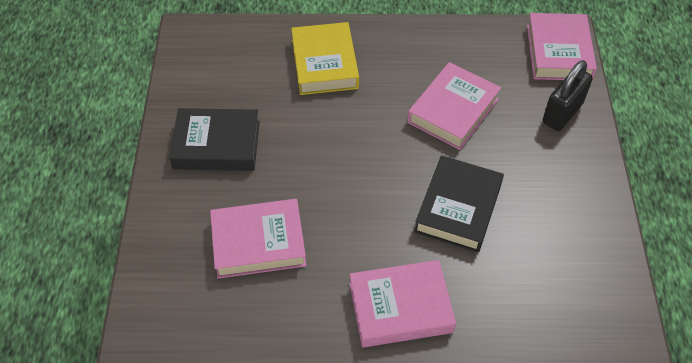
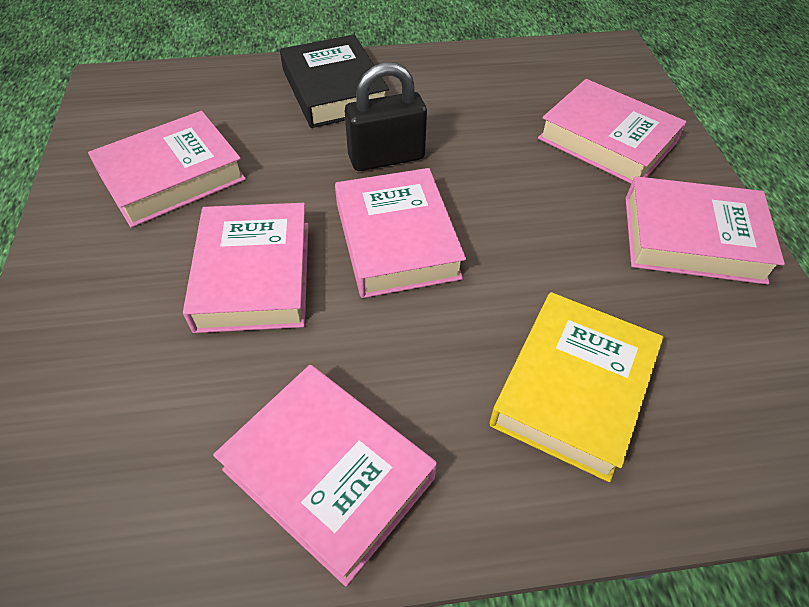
black book: [169,108,260,171] [414,155,504,252] = 2 -> [280,35,389,128] = 1
pink book: [210,199,307,279] [350,260,456,347] [407,62,501,150] [527,13,597,80] = 4 -> [88,111,246,228] [183,203,308,333] [213,365,437,586] [335,168,466,298] [538,79,686,184] [625,176,785,285] = 6

